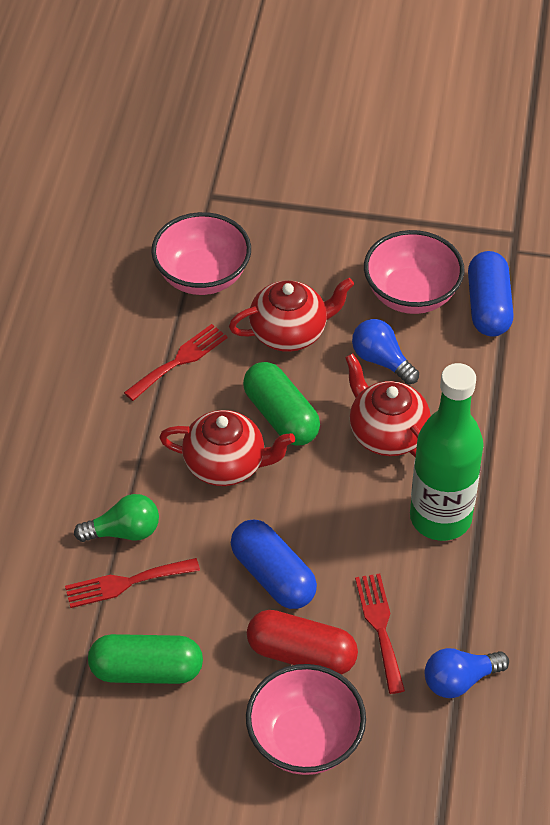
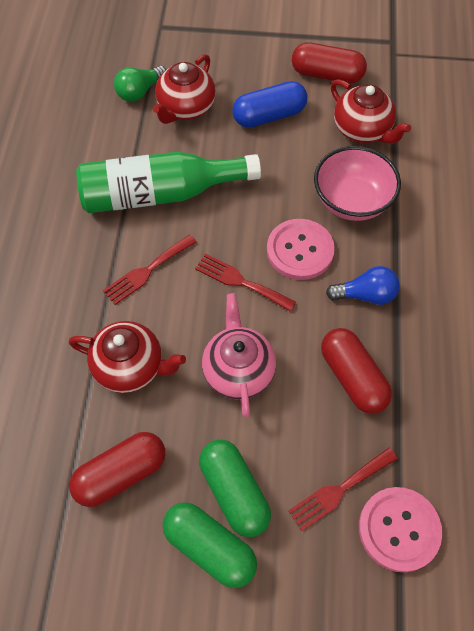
blue capsule: [231,520,317,609] [468,251,514,337] = 2 -> [232,81,307,128] = 1
blue light bulb: [352,319,419,384] [425,648,509,698] = 2 -> [326,266,400,305] = 1
pink bowl: [151,212,251,295] [246,664,366,775] [364,230,464,314] = 3 -> [314,146,401,221] = 1
pink button: none = 0 -> [267,219,335,280] [359,487,442,572] = 2
pink teapot: none = 0 -> [202,293,276,418] = 1
red capsule: [247,610,358,675] = 1 -> [69,432,165,507] [292,42,367,83] [321,328,392,414] = 3

